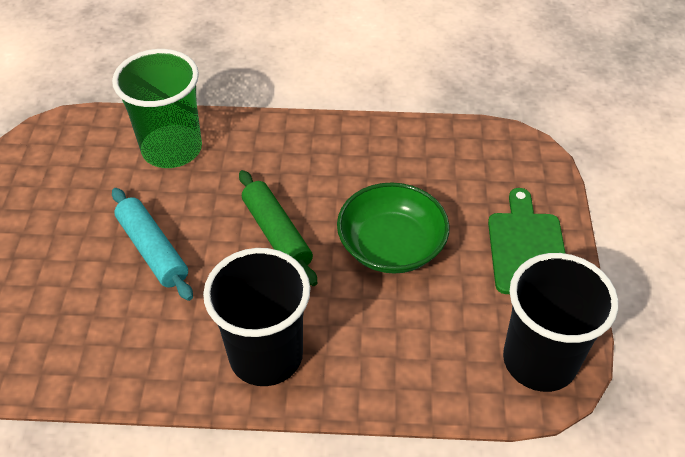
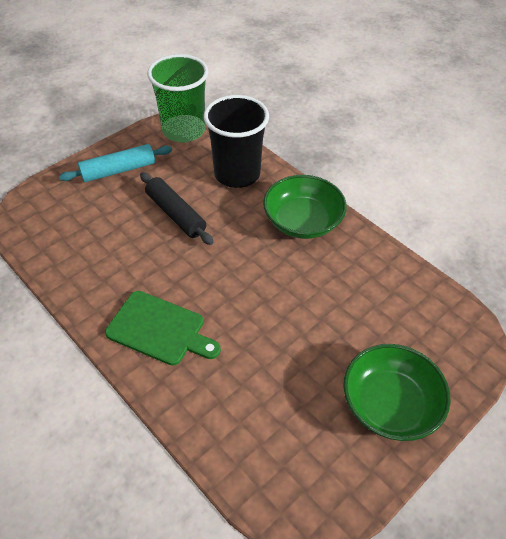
black cup: [203,248,310,386] [503,253,618,392] = 2 -> [204,95,269,188] = 1
black rolling pin: none = 0 -> [140,172,214,245] = 1
green bowl: [337,182,450,273] = 1 -> [263,175,347,239] [343,344,451,441] = 2
green rolling pin: [239,170,317,286] = 1 -> none = 0

